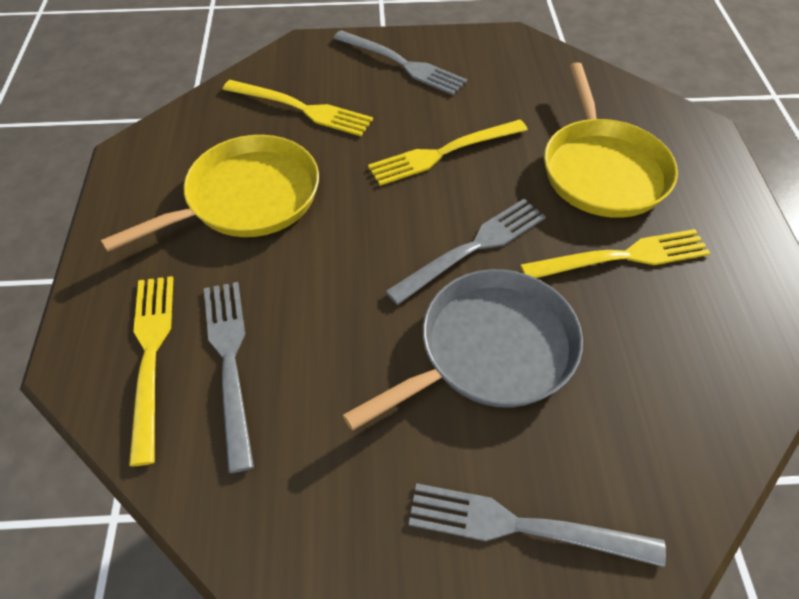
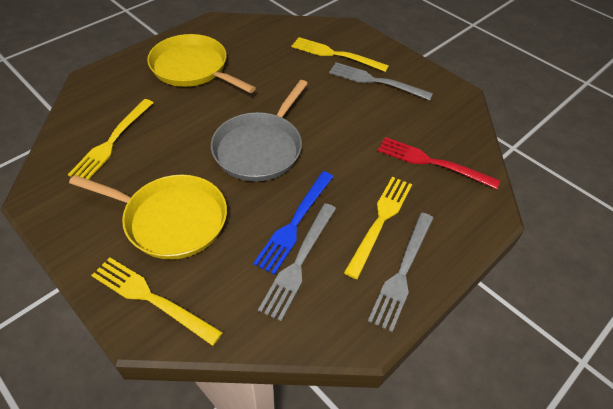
blue fork: none = 0 -> [253,171,334,275] = 1
grey fork: [204,282,254,473] [333,30,467,95] [385,199,546,305] [409,483,666,567] = 4 -> [258,203,336,321] [329,62,433,100] [368,213,433,332] = 3
red fork: none = 0 -> [378,137,500,189] = 1

